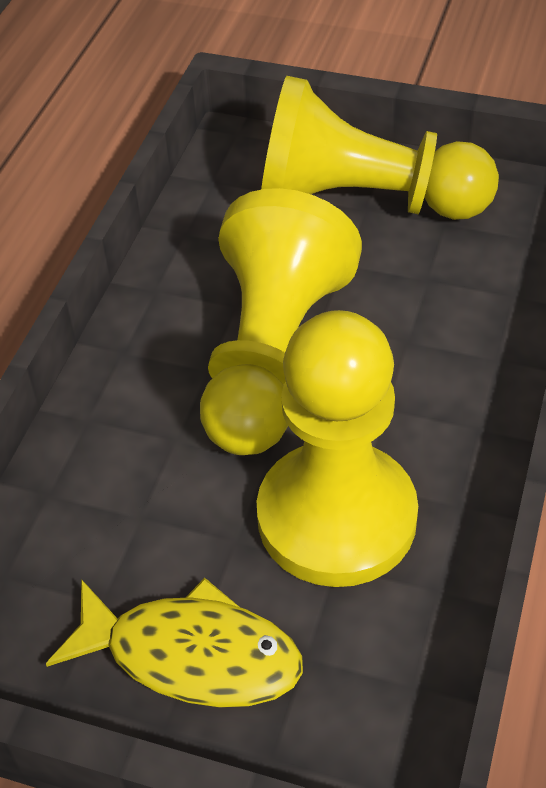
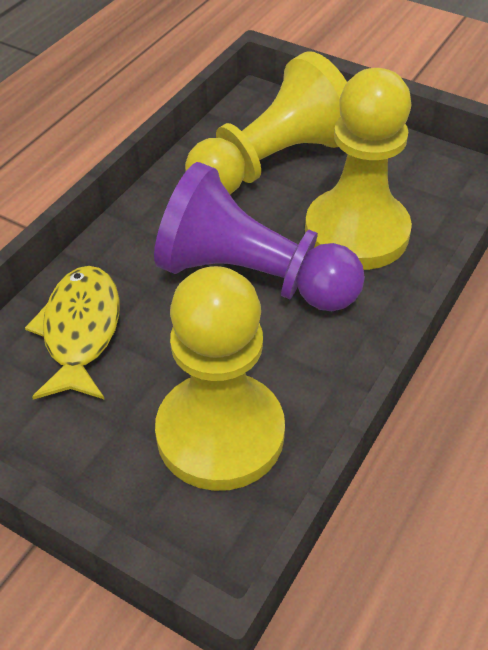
purple pawn: none = 0 -> [154,162,365,311] = 1

